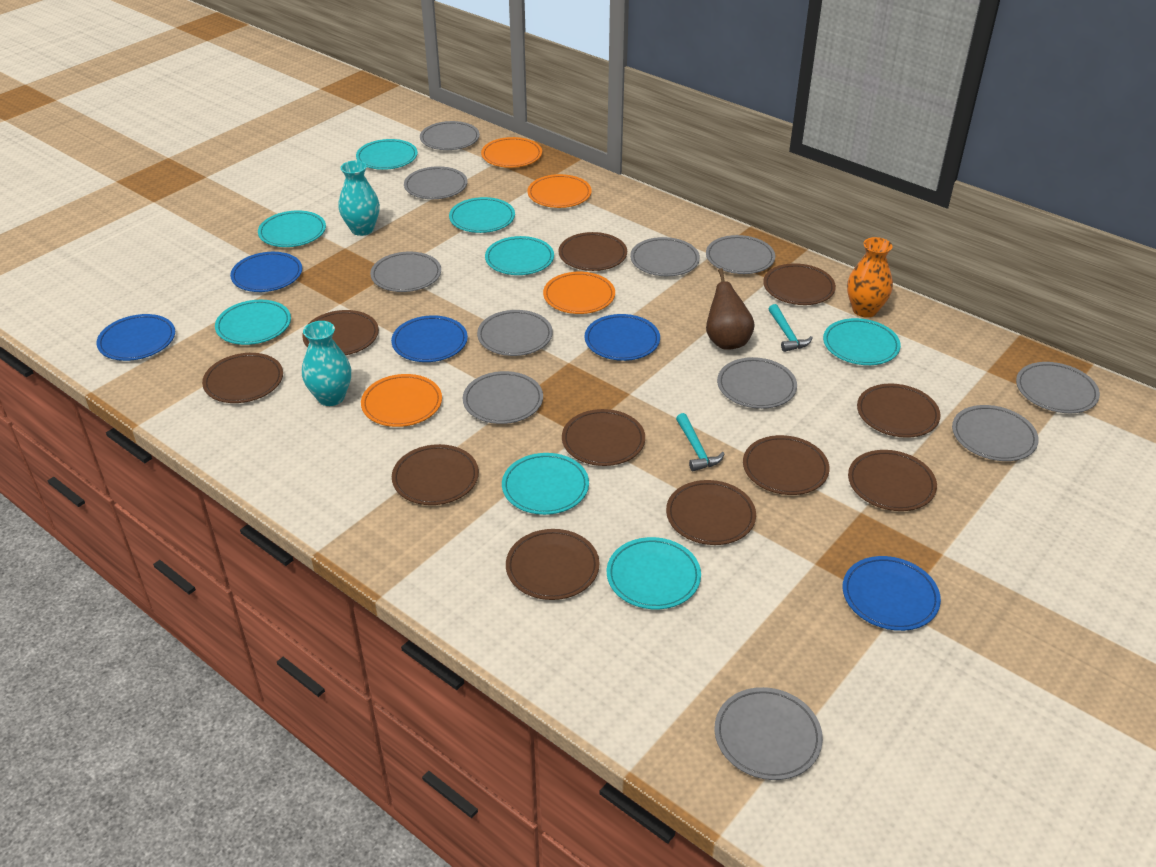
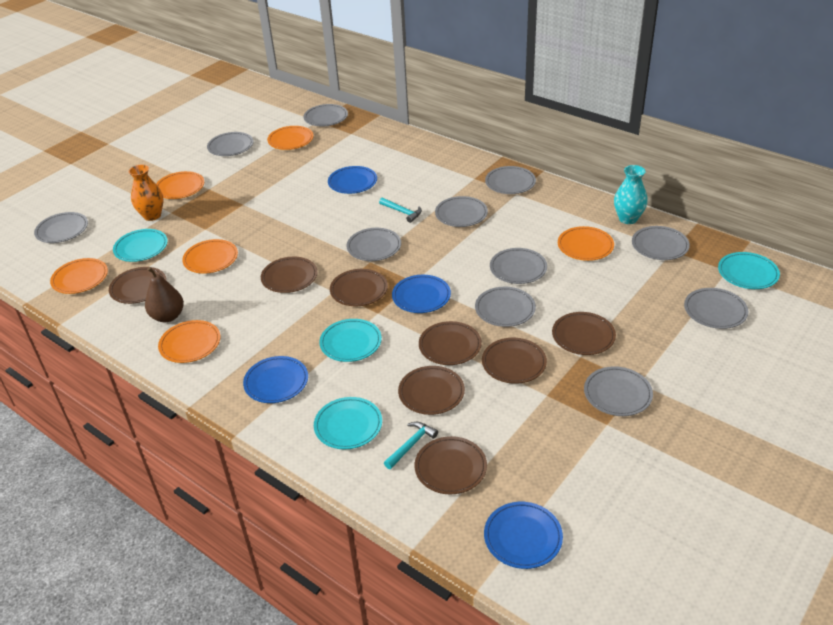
blue plate: [96,314,175,361] [230,252,302,292] [391,315,468,362] [585,314,660,361] [843,556,941,631] = 5 -> [243,356,308,403] [328,166,377,194] [392,275,451,313] [484,502,563,569] = 4
brown plate: [202,353,283,403] [302,310,379,355] [392,444,479,505] [506,529,599,600] [558,232,627,271] [562,409,645,466] [666,480,756,545] [743,435,830,495] [763,263,836,305] [848,450,937,511] [857,383,940,438] = 11 -> [109,267,167,304] [261,257,318,293] [330,269,388,306] [398,366,465,415] [415,436,487,495] [419,321,482,365] [482,338,547,384] [552,312,616,355] = 8
orange plate: [361,374,442,427] [481,137,542,168] [527,174,592,208] [543,272,615,314] = 4 -> [50,258,108,294] [156,171,204,199] [158,320,220,363] [182,239,238,274] [267,126,313,150] [558,226,614,261] = 6
turquoise plate: [215,300,291,345] [258,210,326,247] [356,139,418,170] [449,197,515,233] [485,236,554,275] [502,453,589,515] [607,537,701,609] [823,318,901,365] = 8 -> [113,229,168,262] [314,397,382,449] [319,319,382,362] [718,252,780,289] = 4
turquoise vase: [302,321,351,406] [339,161,380,236] = 2 -> [614,165,648,224] = 1

